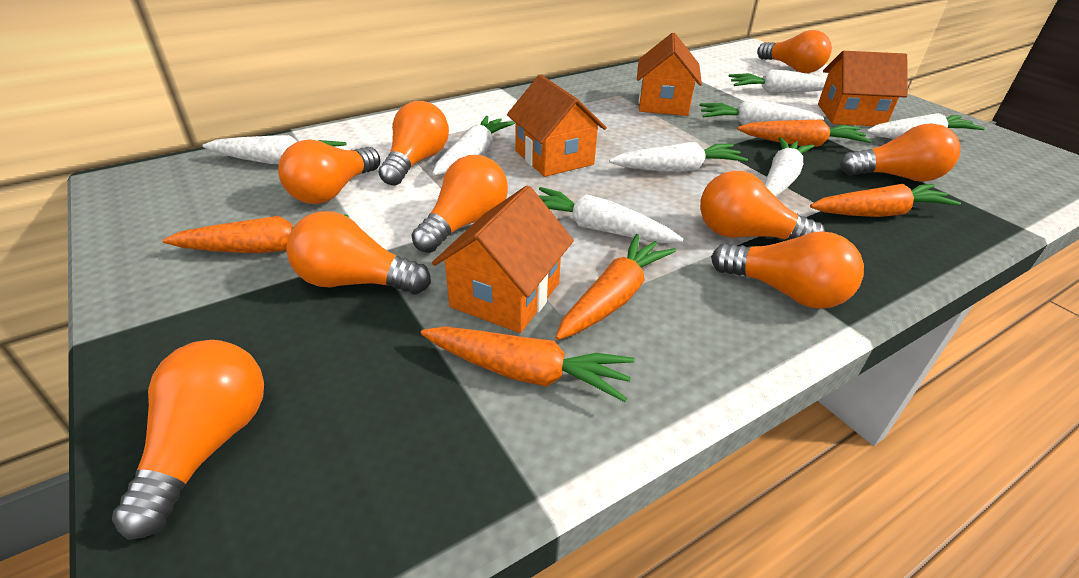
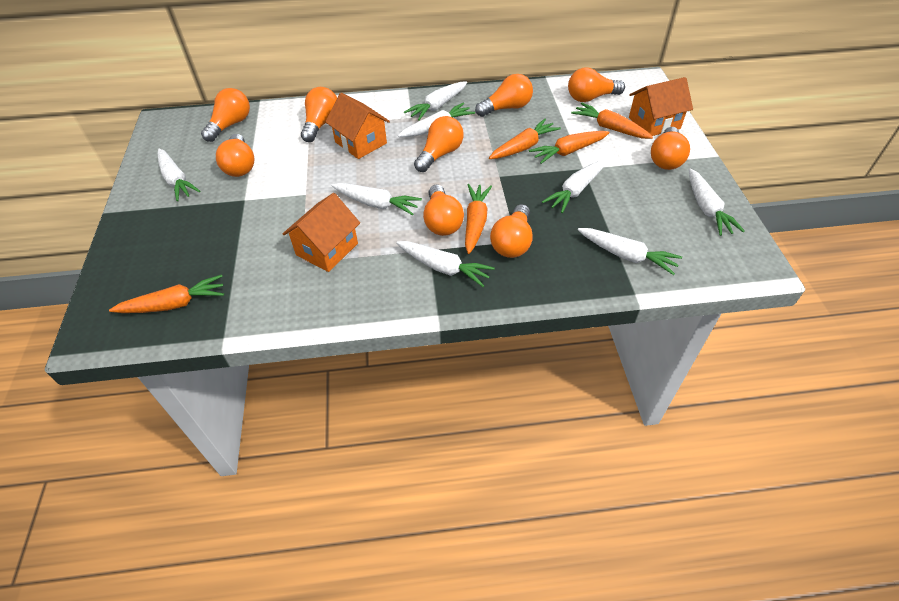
orange house: [432,185,574,333] [507,75,607,177] [637,32,702,116] [818,51,907,126] = 4 -> [283,193,360,272] [325,93,390,159] [629,77,693,136] = 3

